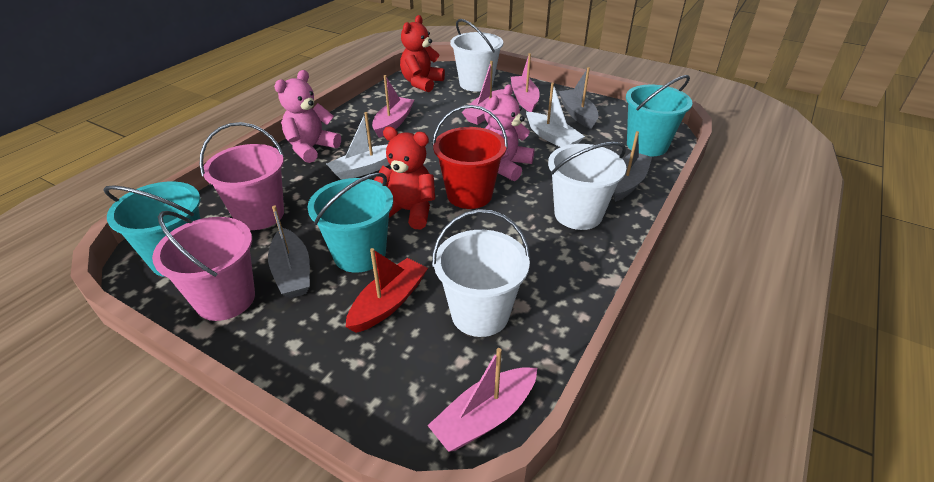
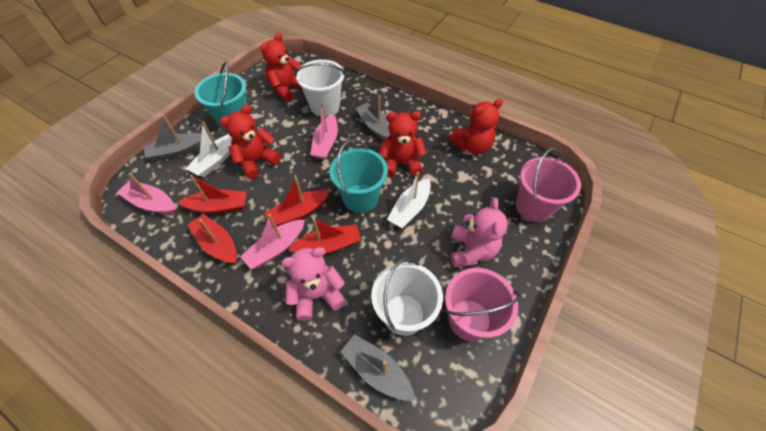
pink boat: [372,75,414,138] [427,348,537,452] [462,61,504,125] [511,53,540,112] = 4 -> [117,173,175,214] [240,214,305,269] [310,103,338,159] = 3
red boat: [346,248,428,333] = 1 -> [177,175,247,214] [188,214,237,264] [264,178,330,227] [289,218,361,254] = 4
red bucket: [432,105,508,209] = 1 -> none = 0
red teddy bear: [374,127,435,229] [400,15,445,92] = 2 -> [220,105,281,179] [260,33,302,102] [379,111,427,177] [449,99,503,154] = 4
turquoise bucket: [104,181,201,277] [307,173,393,273] [626,75,693,156] = 3 -> [194,62,247,131] [329,139,388,213] = 2
white bucket: [432,209,531,337] [450,19,503,92] [548,142,626,230] = 3 -> [295,59,345,116] [371,258,443,336] = 2

